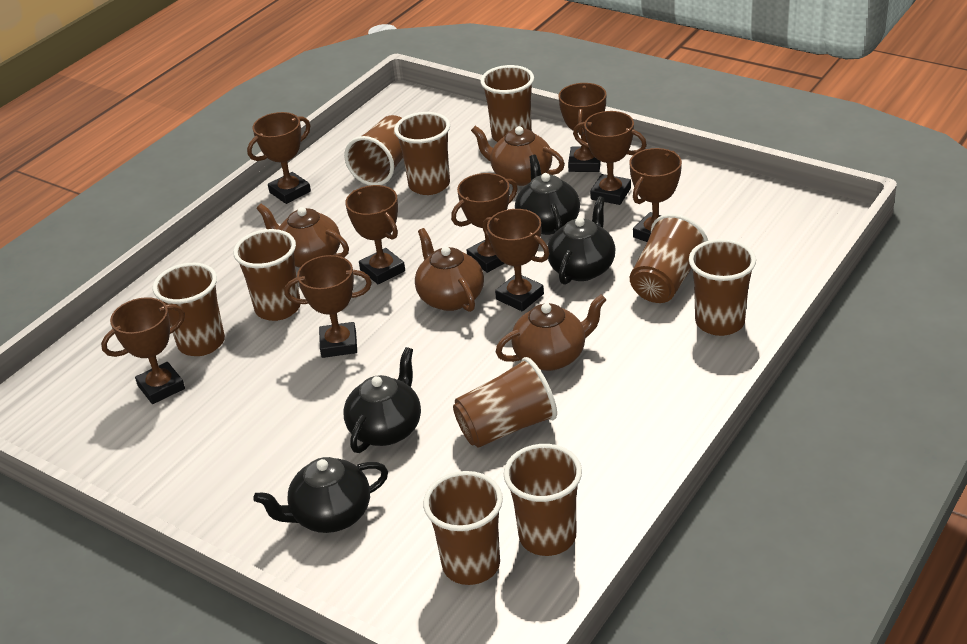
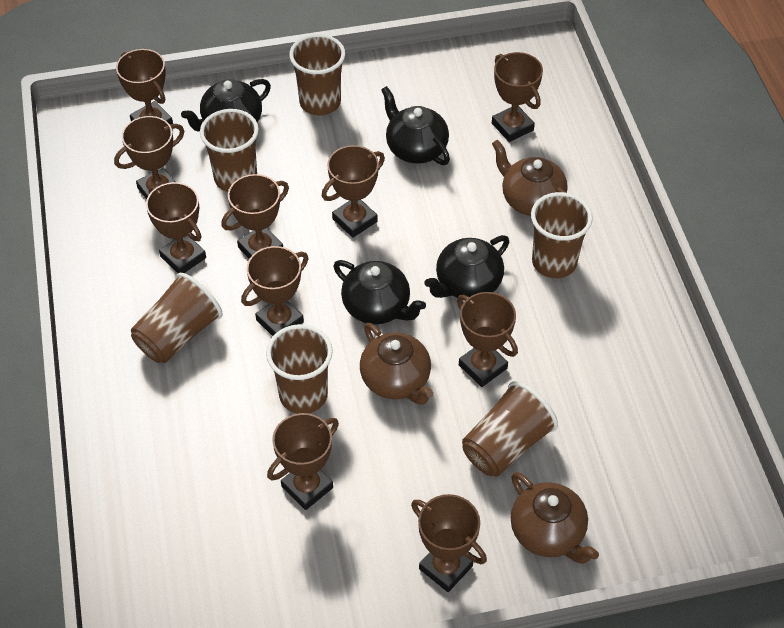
brown cup: [153,263,225,356] [233,229,301,321] [344,115,403,186] [394,112,450,195] [423,471,503,585] [453,357,557,448] [480,65,534,142] [504,444,582,556] [630,214,708,303] [689,239,756,336] = 10 -> [131,273,222,363] [200,109,259,192] [266,324,333,414] [289,34,345,116] [462,381,558,477] [531,192,593,278] = 6
brown teapot: [256,204,349,268] [415,228,484,312] [471,126,565,186] [496,294,607,371] = 4 -> [360,323,434,405] [492,140,568,216] [511,472,599,564] = 3
brown trophy: [101,297,185,404] [247,112,311,204] [284,255,372,358] [345,185,405,284] [451,173,518,273] [482,209,550,311] [559,83,606,172] [573,111,647,205] [630,148,682,242] = 9 -> [114,116,184,200] [116,49,173,124] [146,182,206,273] [221,174,289,259] [241,246,309,336] [267,413,339,510] [322,145,385,238] [411,494,487,592] [457,292,518,387] [492,52,543,142] = 10

